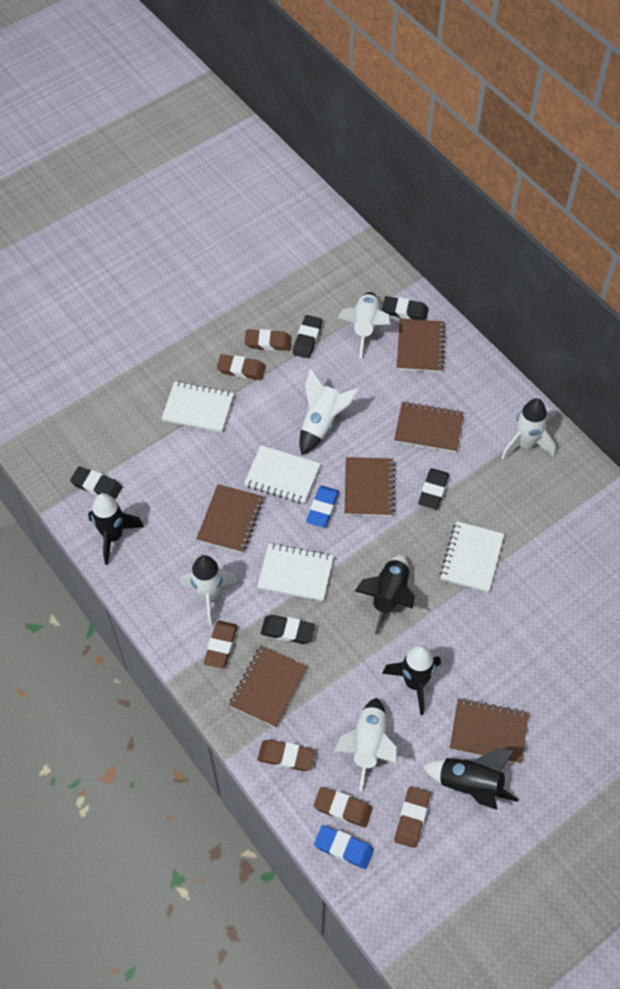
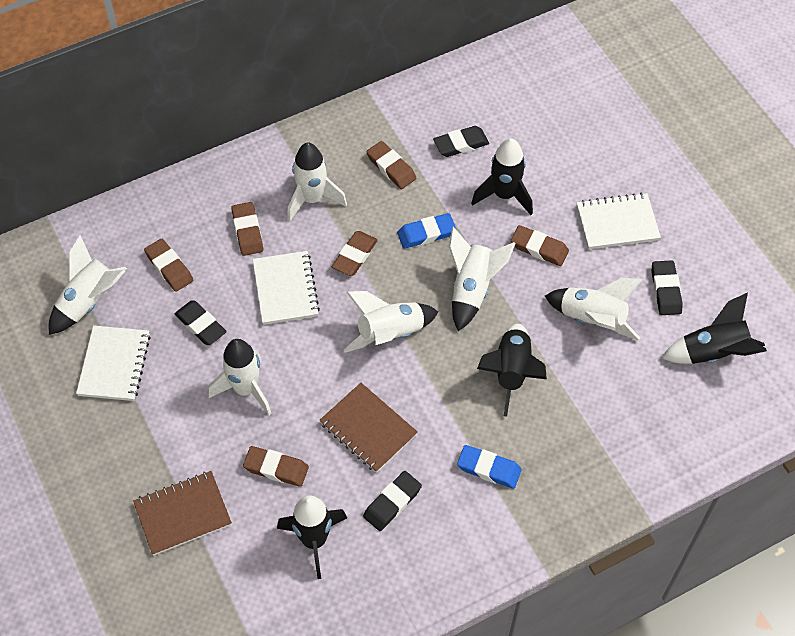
black eraser: [70,466,122,500] [261,615,315,644] [293,315,322,358] [382,296,429,320] [418,468,449,509] = 5 -> [175,300,227,345] [363,471,422,531] [433,126,489,157] [652,260,683,315] = 4
brown notebook: [196,484,263,553] [229,646,307,728] [345,457,395,516] [394,401,464,453] [397,318,446,373] [450,698,529,764] = 6 -> [133,471,232,556] [319,383,418,473] = 2
white notebook: [161,381,234,433] [244,445,321,504] [257,543,334,601] [440,521,504,592] = 4 -> [76,325,151,401] [253,251,320,325] [577,193,661,249] = 3
white rocket: [180,555,238,626] [299,369,359,455] [334,698,398,791] [338,292,390,358] [501,398,556,460] = 5 -> [49,235,127,335] [208,339,272,415] [287,143,347,222] [344,291,438,353] [449,227,516,331] [545,278,643,340] = 6

